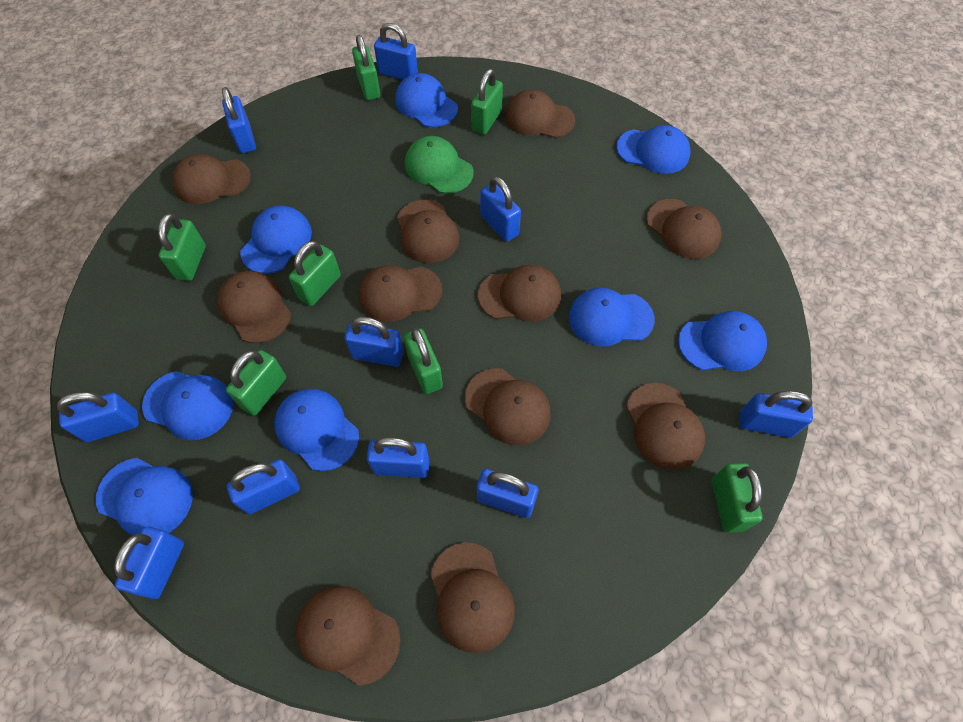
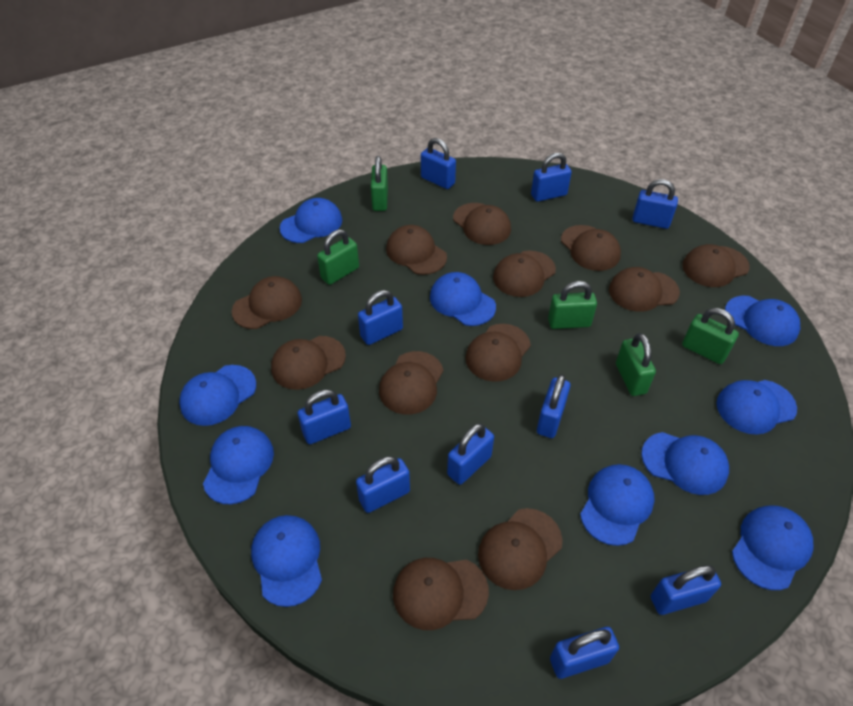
blue cap: [96,458,193,536] [142,371,233,440] [241,206,312,274] [274,389,359,471] [395,73,458,127] [569,288,655,347] [616,125,690,174] [678,311,767,371] = 8 -> [179,365,256,426] [203,426,274,504] [251,515,322,607] [280,198,342,243] [430,272,496,326] [580,464,655,546] [641,432,729,495] [717,380,797,435] [725,296,800,346] [732,506,814,590] = 10
brown cap: [172,154,251,204] [217,271,291,343] [296,586,400,686] [359,265,442,322] [397,200,460,263] [430,543,515,653] [465,368,551,445] [478,265,561,322] [505,89,575,138] [626,383,705,470] [646,199,721,259] = 11 -> [232,276,302,329] [271,336,346,390] [379,351,444,415] [386,225,447,275] [393,558,489,630] [453,203,511,245] [465,324,531,382] [478,508,562,590] [493,251,556,297] [561,225,621,271] [609,267,680,312] [682,244,750,287] = 12
green cap: [405,136,474,194] = 1 -> none = 0
green padlock: [158,214,206,281] [226,350,286,416] [289,241,341,306] [352,35,380,100] [404,328,443,394] [471,69,503,135] [712,463,763,533] = 7 -> [317,229,359,285] [371,156,388,211] [548,281,597,329] [616,333,656,396] [682,308,739,364] = 5

